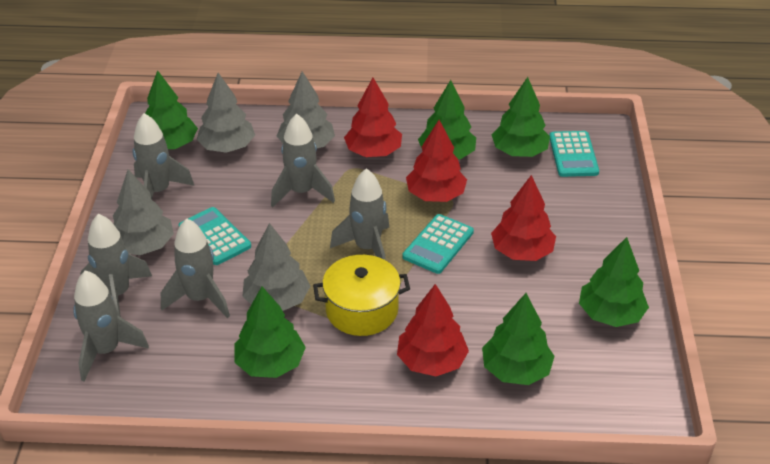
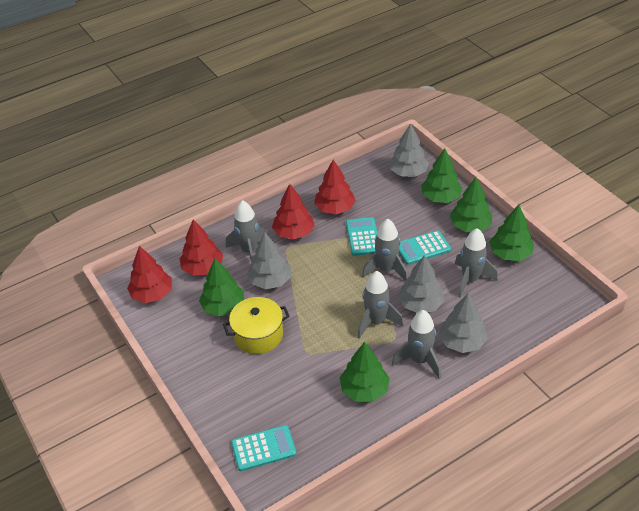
green tree: [145,70,198,149] [234,287,306,378] [418,80,476,159] [482,293,555,385] [492,77,550,157] [579,237,649,327] = 6 -> [199,259,244,316] [340,342,390,402] [421,149,462,203] [450,177,492,232] [489,204,534,261] = 5
grey rocket: [73,270,149,382] [80,214,152,317] [132,113,194,199] [161,218,230,318] [271,114,335,208] [330,168,389,260] = 6 -> [226,200,268,263] [357,271,404,339] [362,219,408,280] [392,310,441,379] [455,228,497,297] = 5

